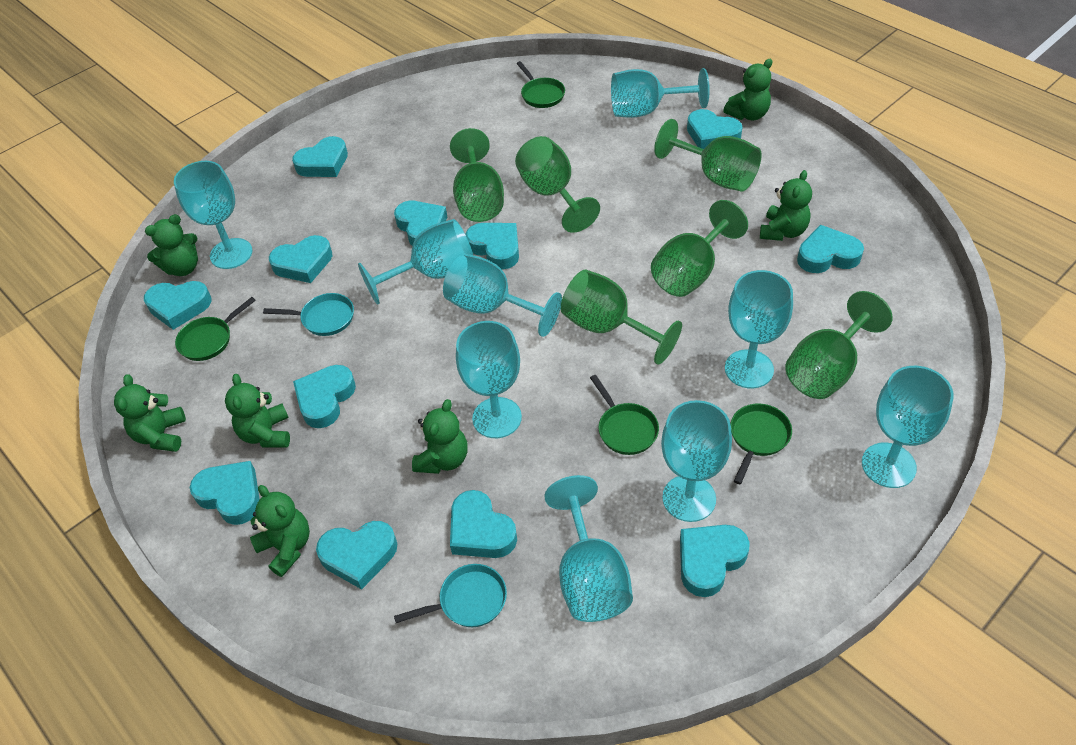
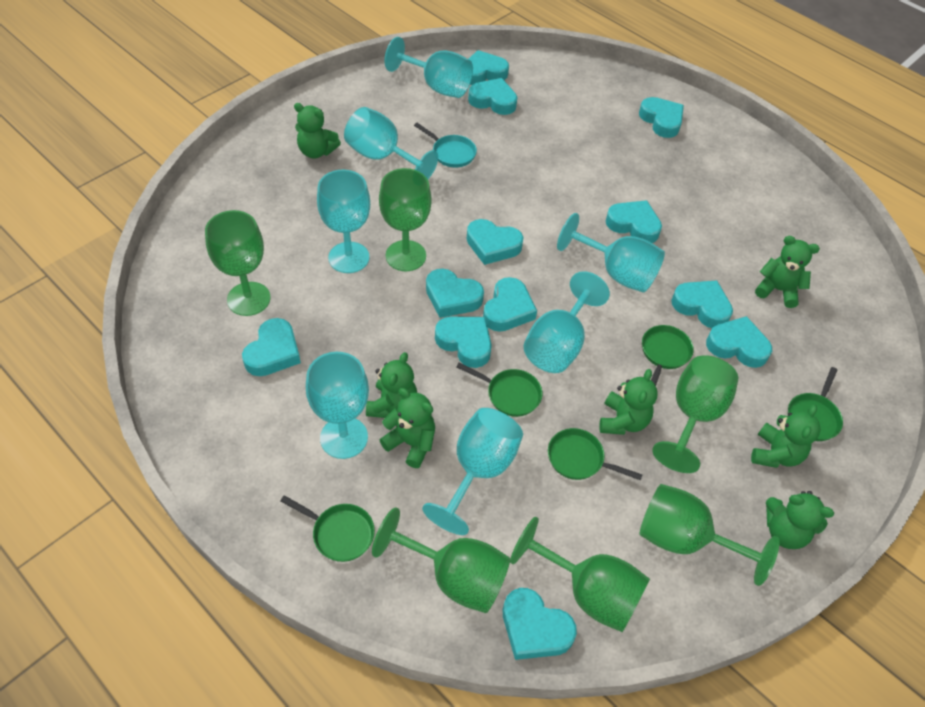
green pan: [175,297,256,361] [516,61,565,108] [590,375,659,455] [731,404,792,484] = 4 -> [280,495,375,562] [456,363,543,417] [548,428,642,481] [642,325,694,386] [788,367,843,441] = 5
turquoise goblet: [174,161,252,269] [358,219,473,305] [443,253,562,337] [456,321,522,438] [544,475,633,622] [611,68,710,118] [661,400,732,522] [725,270,793,389] [862,366,954,488] = 9 -> [306,352,369,459] [317,170,370,273] [344,107,438,179] [384,37,473,98] [422,408,523,535] [523,271,610,373] [557,213,665,293] = 7
turquoise pan: [263,293,354,336] [394,564,507,627] = 2 -> [414,123,477,168] = 1

